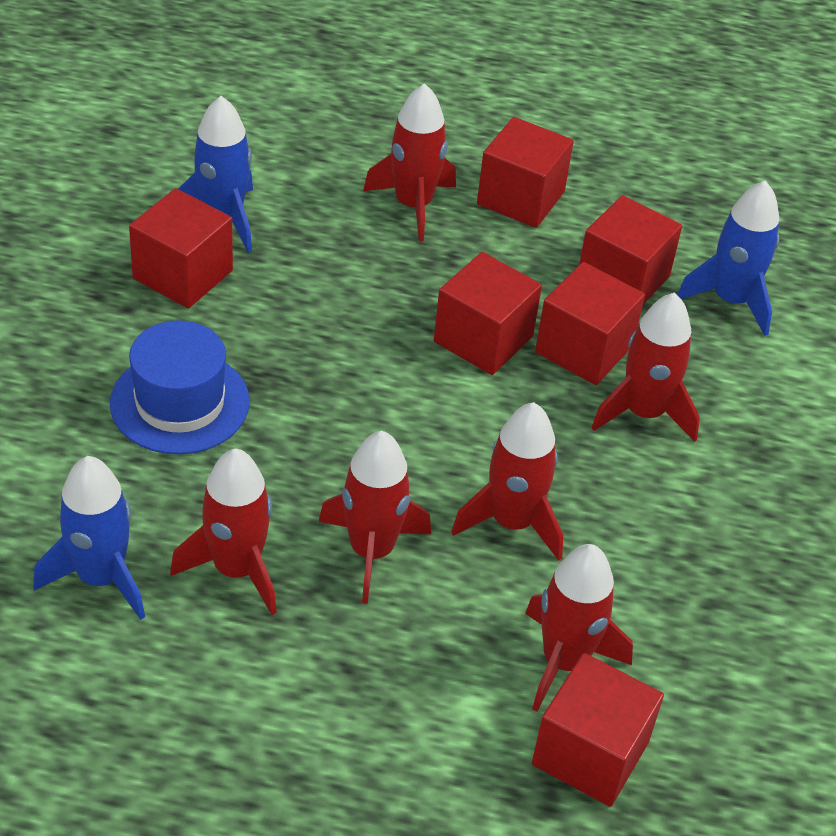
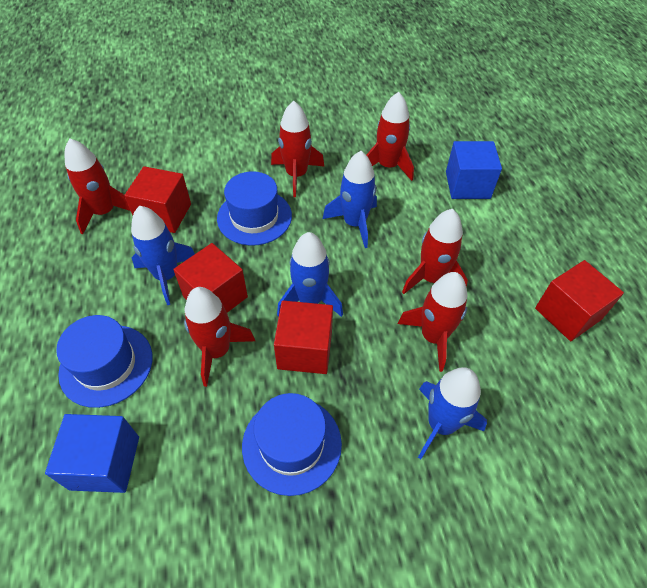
blue cube: none = 0 -> [45,414,139,493] [446,141,502,199] = 2
blue hat: [110,320,250,455] = 1 -> [56,315,152,408] [217,171,292,246] [242,393,342,496] = 3
blue rocket: [33,456,145,620] [178,96,253,253] [677,180,779,336] = 3 -> [131,206,195,305] [277,232,343,317] [323,151,377,248] [418,367,487,459] = 4
red cube: [129,188,233,309] [434,252,542,375] [477,117,574,228] [532,653,664,807] [535,262,645,385] [579,195,682,305] = 6 -> [124,166,191,233] [173,243,248,313] [274,301,333,374] [535,260,624,341] = 4

